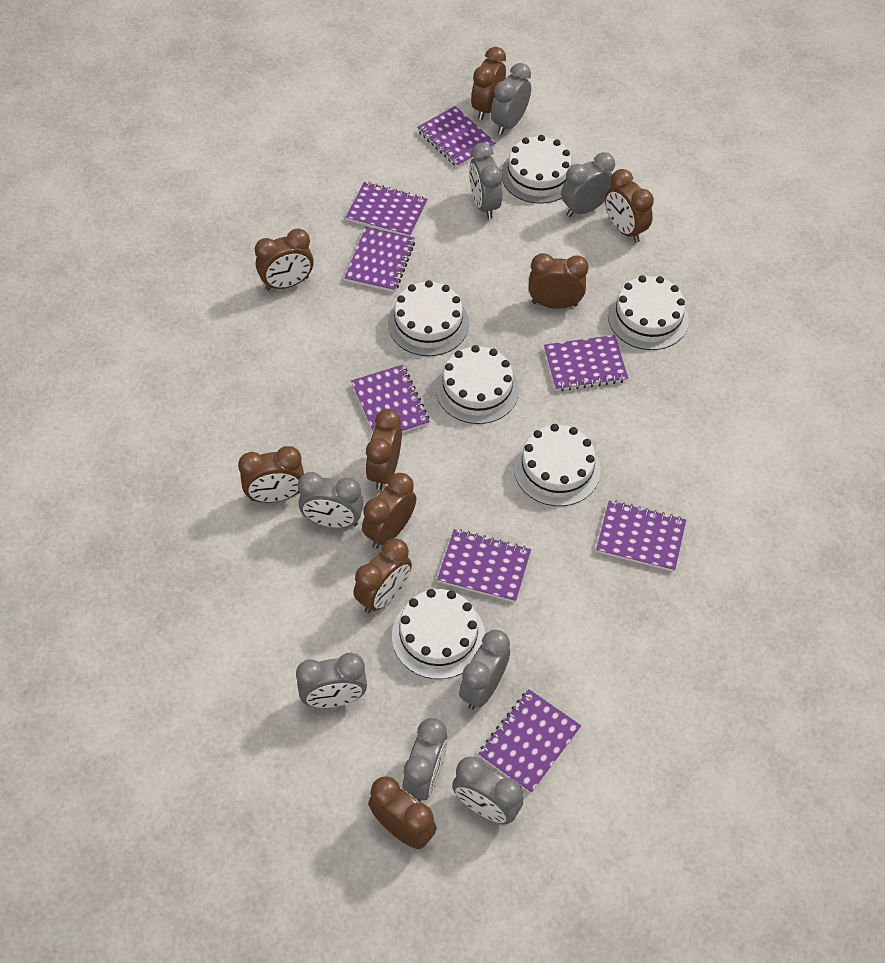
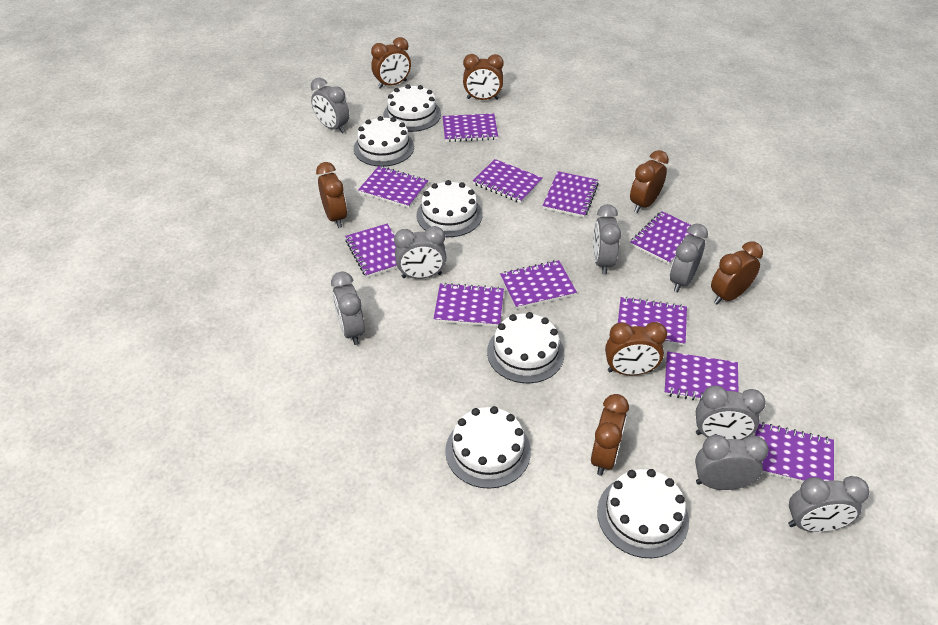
brown clock: [238,446,304,503] [255,229,314,291] [353,538,412,613] [362,473,416,549] [366,409,402,490] [368,777,437,849] [471,47,506,120] [529,253,589,309] [605,169,654,243] = 9 -> [316,162,347,228] [371,37,411,89] [463,54,504,100] [591,394,629,476] [605,322,667,375] [630,150,669,213] [711,242,763,305] = 7
purple notebook: [344,227,415,292] [346,182,428,237] [351,365,430,433] [417,106,496,168] [437,529,531,602] [478,689,581,793] [544,335,628,391] [596,500,686,572] = 8 -> [345,224,398,278] [358,166,428,208] [434,283,504,327] [443,114,498,142] [473,159,542,203] [500,260,577,309] [543,171,599,218] [618,297,687,346] [630,211,695,265] [664,351,738,401] [755,422,834,483] = 11

